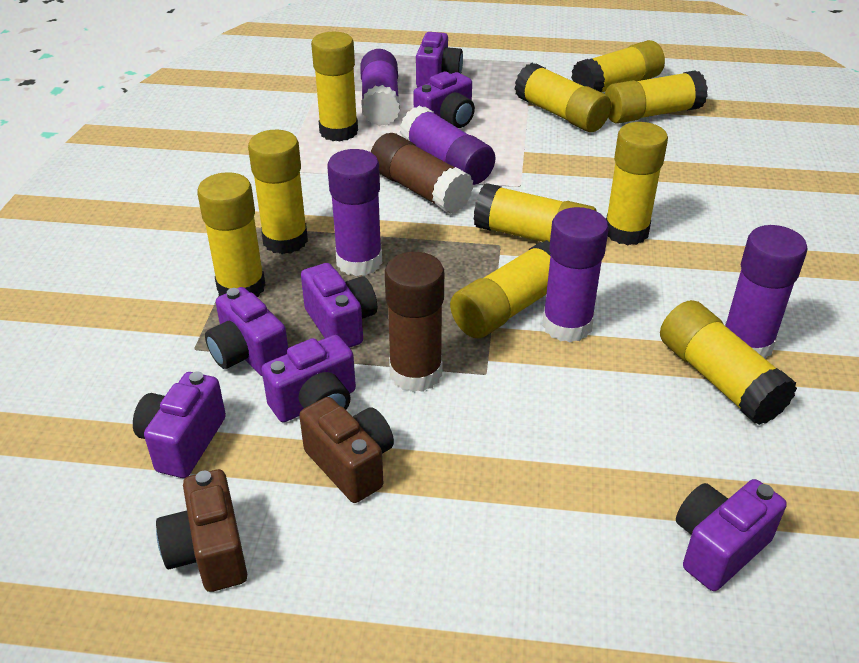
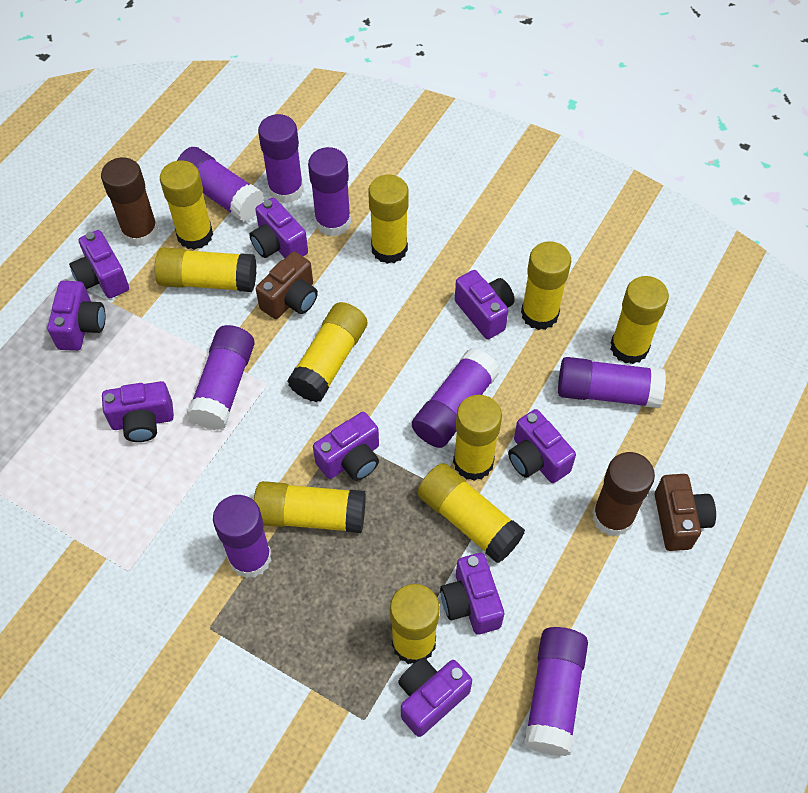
purple camera: [133,371,226,478] [205,287,288,377] [262,335,356,422] [301,263,377,348] [413,71,475,128] [416,32,463,87] [676,479,787,591] = 7 -> [47,281,106,351] [69,230,129,298] [102,381,174,442] [249,198,308,258] [313,412,379,481] [398,658,472,737] [440,553,504,635] [455,270,515,339] [508,409,576,483] = 9
purple glue stick: [327,149,382,276] [360,49,400,126] [400,106,495,185] [542,207,609,342] [725,225,807,359] = 5 -> [177,147,264,222] [187,325,255,430] [213,495,272,578] [258,114,304,204] [308,147,351,237] [412,348,500,448] [524,627,588,756] [558,357,666,408] = 8

